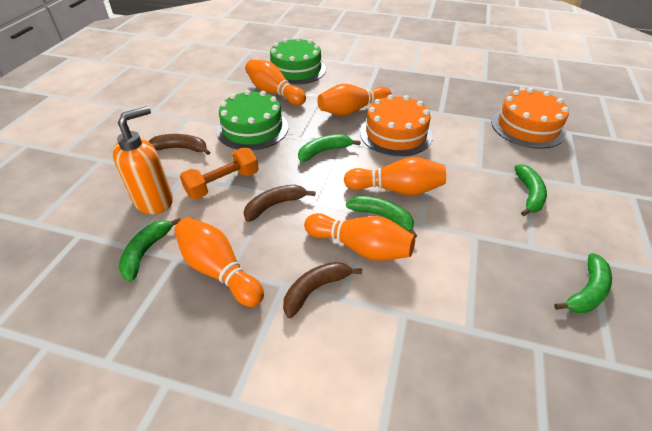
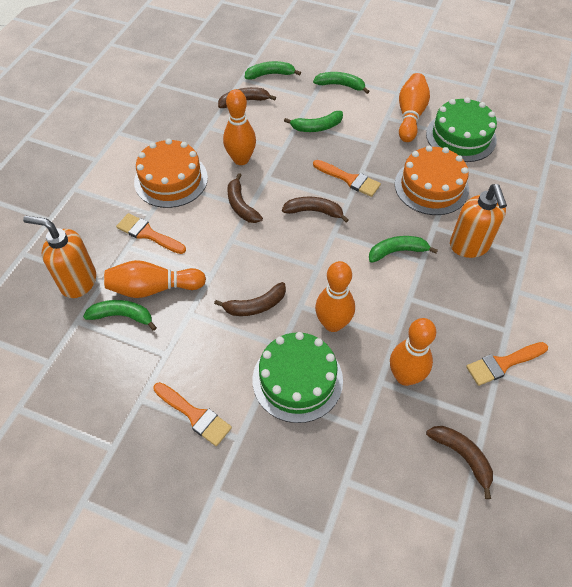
brown banana: [148,134,210,155] [243,185,316,222] [283,262,362,318] = 3 -> [214,282,286,316] [218,87,276,108] [227,173,263,223] [282,197,349,222] [426,426,493,499] = 5
orange brush: none = 0 -> [116,213,186,254] [153,382,232,446] [313,160,381,197] [466,342,548,386] = 4
orange dumbbell: [180,148,259,199] = 1 -> none = 0
orange soap dispenser: [113,106,173,214] = 1 -> [23,215,96,298] [450,184,507,258] = 2

